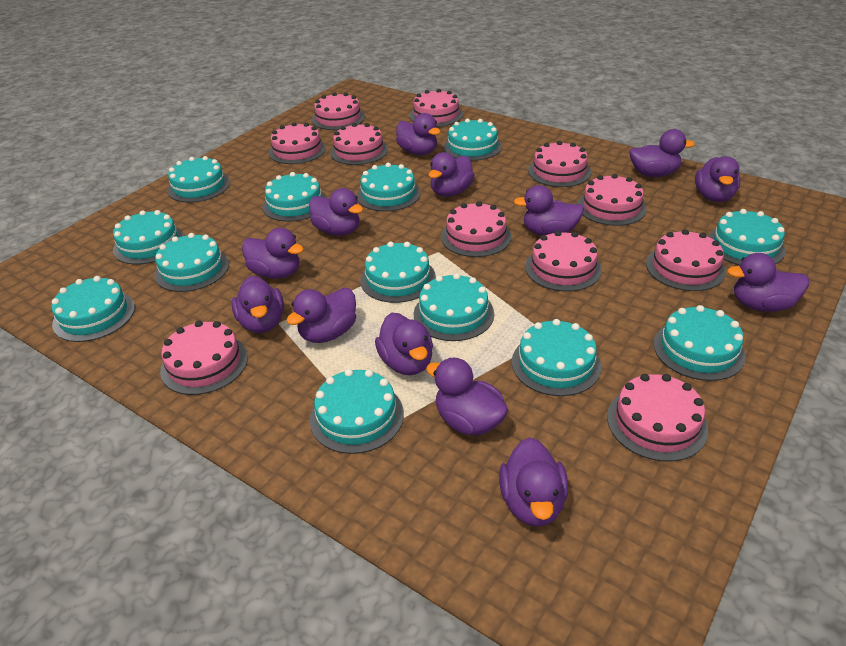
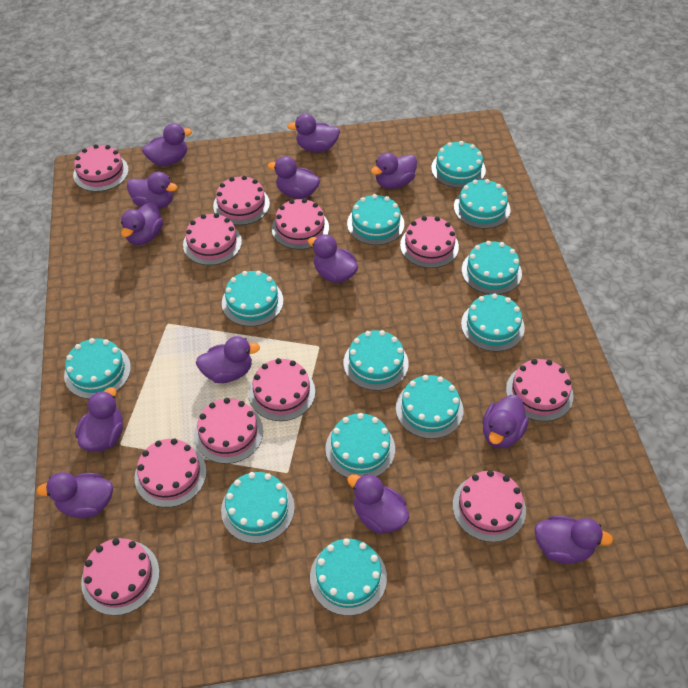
turquoise cake: [51,276,135,342] [113,210,184,265] [154,233,229,292] [167,156,230,203] [262,172,327,222] [310,369,404,454] [357,163,420,211] [360,242,436,303] [414,273,494,341] [444,119,502,161] [512,319,601,396] [653,305,746,381] [708,209,786,265] = 13 -> [64,338,131,399] [221,472,295,543] [222,271,284,326] [310,538,387,616] [325,413,395,478] [344,330,409,391] [347,194,404,245] [396,375,463,439] [431,141,486,188] [454,179,510,229] [461,293,525,352] [462,241,522,295] = 12

